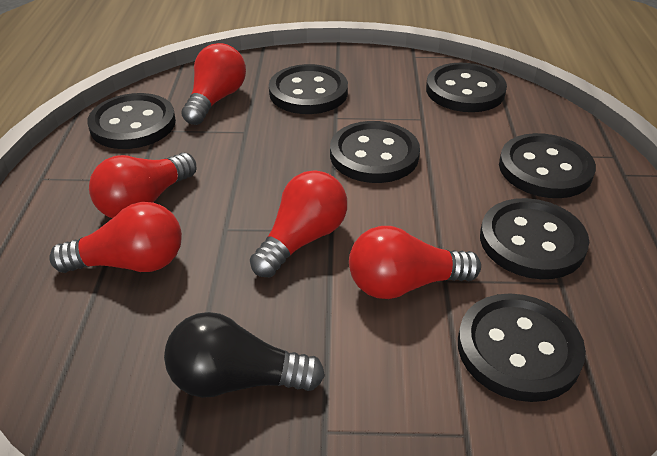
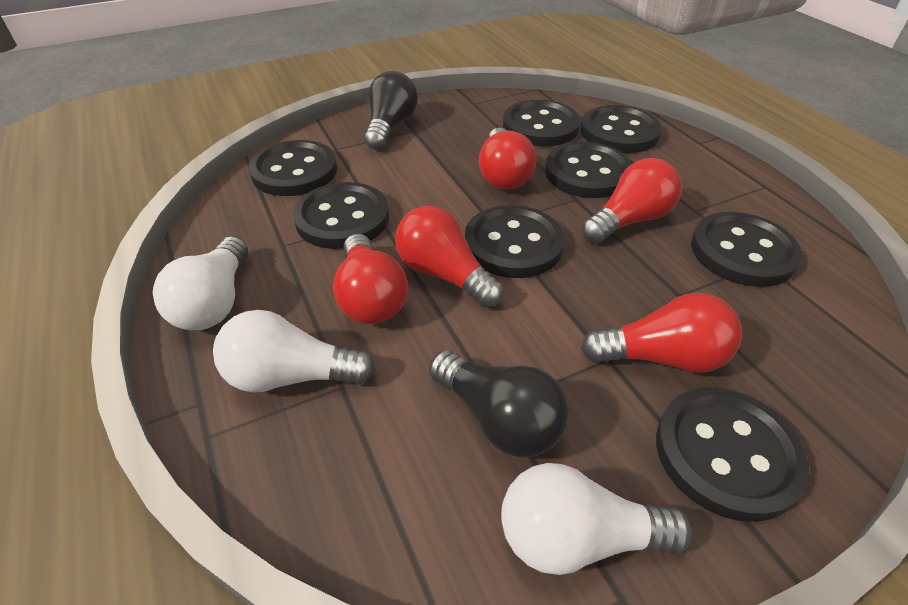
black button: [87,93,176,149] [269,64,348,114] [330,121,420,183] [426,63,507,112] [458,293,586,402] [480,198,589,279] [499,133,596,198] = 7 -> [249,140,337,196] [293,182,389,249] [465,205,565,278] [503,100,581,147] [545,142,632,198] [581,105,662,153] [656,387,809,522] [691,212,802,287] = 8
black light bulb: [164,312,325,398] = 1 -> [364,71,418,150] [429,350,569,458] = 2
white light bulb: none = 0 -> [153,236,248,330] [213,310,375,393] [501,463,692,575] = 3

